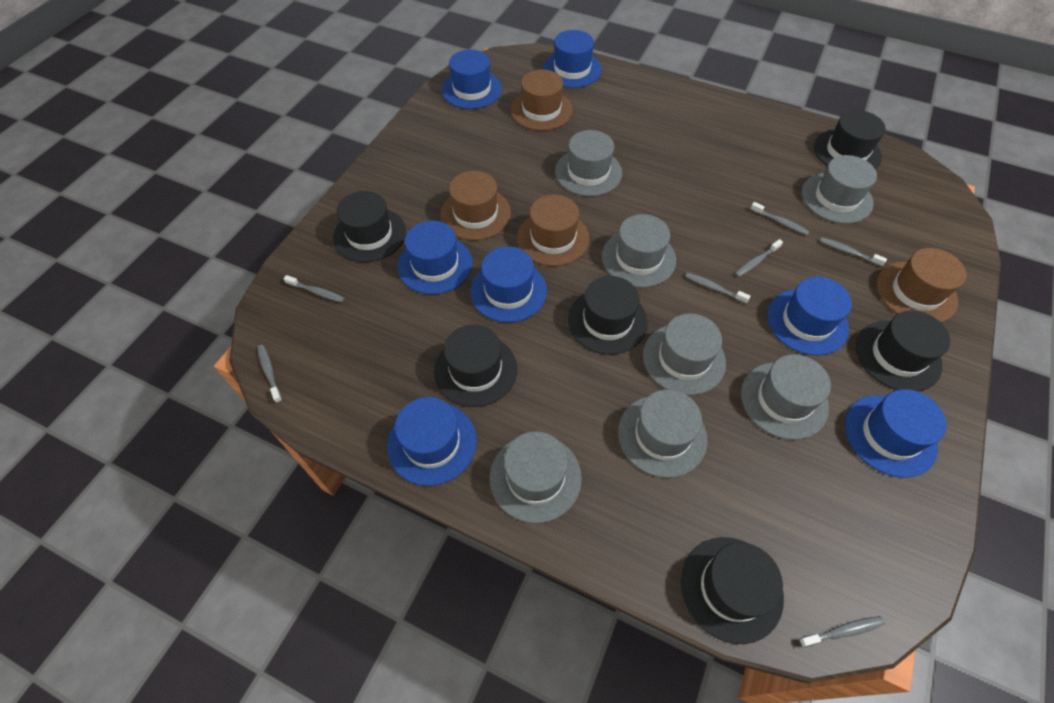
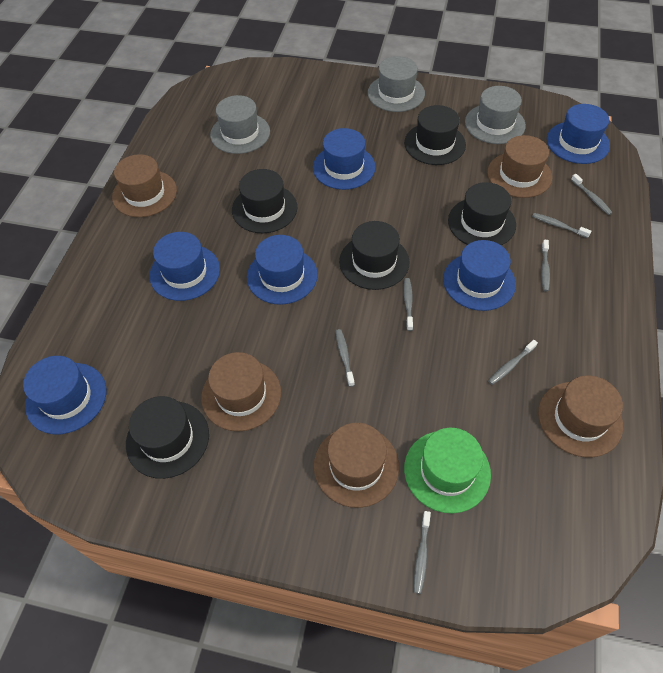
black hat: [333,191,406,262] [434,325,517,407] [568,276,648,355] [681,537,784,644] [814,110,886,169] [856,310,950,392] = 6 -> [126,396,209,479] [232,169,297,233] [339,221,409,290] [404,105,466,165] [448,182,516,245] = 5
blue hat: [387,397,477,486] [398,221,473,294] [442,50,502,109] [470,246,547,323] [543,30,602,88] [767,277,852,356] [845,389,947,478] = 7 -> [23,356,106,434] [149,232,220,301] [247,235,318,305] [313,128,376,190] [443,240,516,311] [547,104,610,164] = 6
brown hat: [440,171,511,240] [511,69,573,131] [517,194,590,266] [877,248,966,323] = 4 -> [112,154,177,217] [201,352,281,432] [314,423,399,508] [487,135,552,198] [538,376,623,457] = 5
green hat: none = 0 -> [404,428,491,514] = 1
grey hat: [490,431,582,523] [555,130,622,196] [602,214,676,288] [618,390,708,478] [643,313,726,395] [741,354,831,440] [802,155,877,224] = 7 -> [210,95,270,154] [368,56,425,112] [465,86,526,144] = 3

